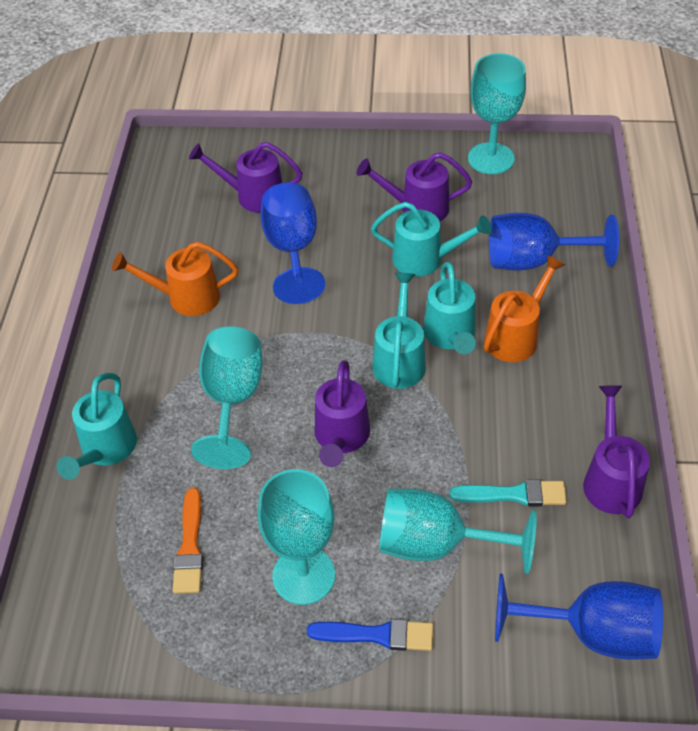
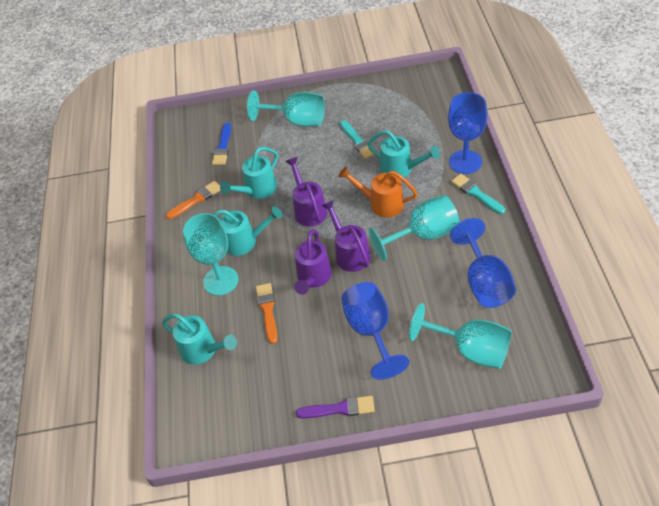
orange brush: [173,488,203,594] = 1 -> [166,181,221,219] [256,283,278,344] = 2
orange watering can: [112,242,238,316] [484,255,565,362] = 2 -> [338,166,418,218] = 1
purple brush: none = 0 -> [296,396,375,418] = 1
purple watering can: [189,142,303,213] [315,360,370,467] [357,152,472,221] [583,385,650,518] = 4 -> [285,157,327,227] [294,229,332,295] [322,200,371,272] = 3
turquoise brush: [449,479,567,506] = 1 -> [340,120,375,159] [451,174,505,214] = 2

